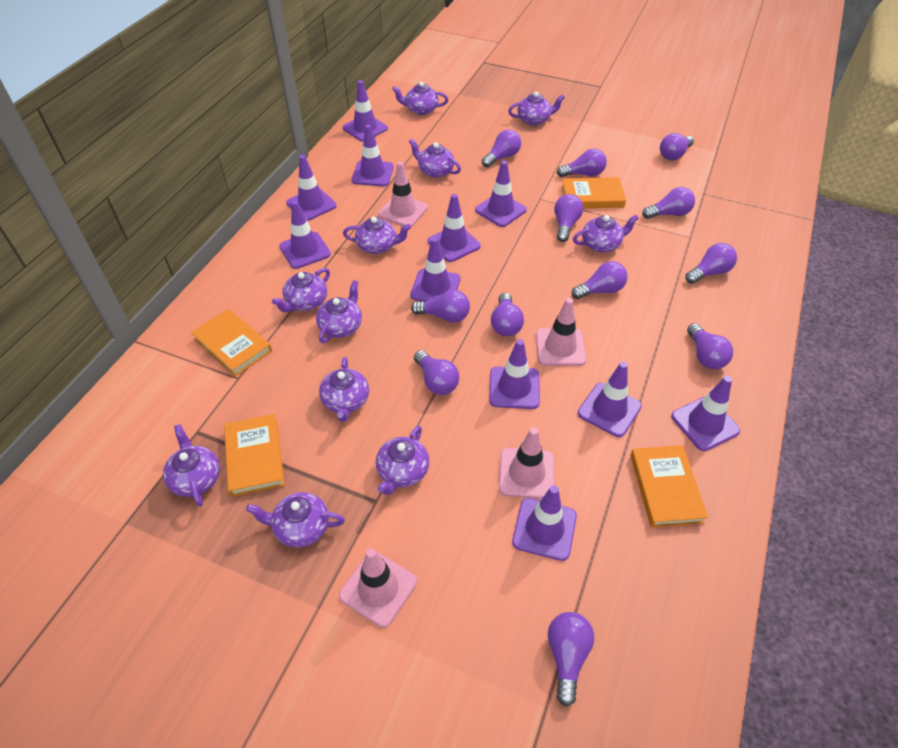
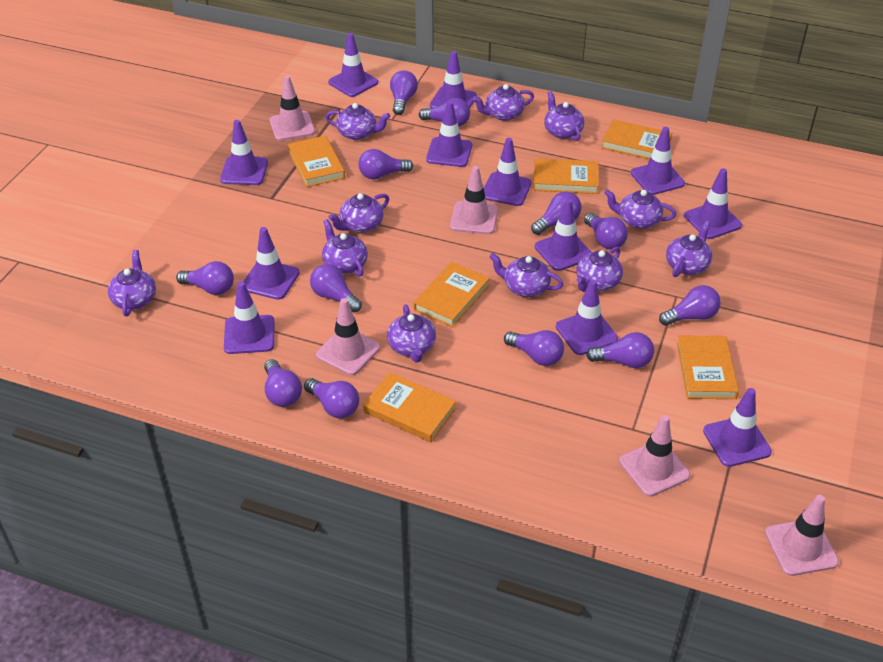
orange book: [191,309,272,376] [224,414,285,497] [561,177,626,208] [630,445,708,528] = 4 -> [288,136,345,187] [363,372,456,442] [413,262,490,328] [533,158,599,194] [601,119,672,160] [677,336,739,399] = 6
pink traffic cone: [339,548,417,628] [378,161,428,227] [499,427,554,499] [536,298,586,366] = 4 -> [270,76,315,141] [316,298,380,375] [450,166,498,234] [619,415,690,497] [765,495,839,576] = 5
purple traffic cone: [279,200,331,269] [286,155,337,221] [343,80,388,142] [351,125,394,186] [410,237,460,302] [428,194,481,262] [475,160,527,227] [489,339,540,409] [512,485,577,561] [578,362,642,437] [671,376,740,451] = 11 -> [220,120,268,185] [224,281,274,354] [243,227,300,300] [328,33,378,97] [426,101,472,167] [430,51,477,108] [484,138,532,206] [535,199,591,271] [556,280,618,355] [631,127,685,195] [684,168,742,239] [703,388,772,467] = 12

